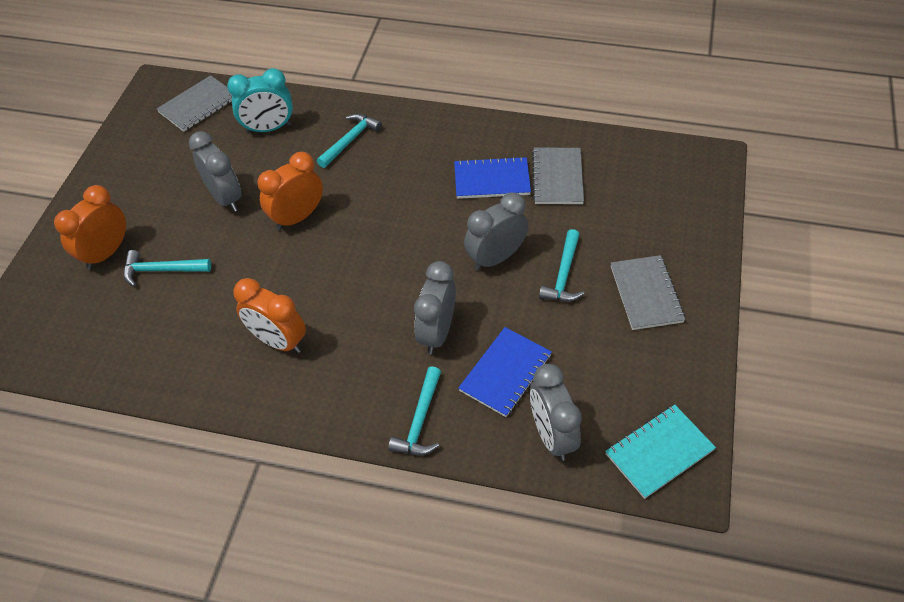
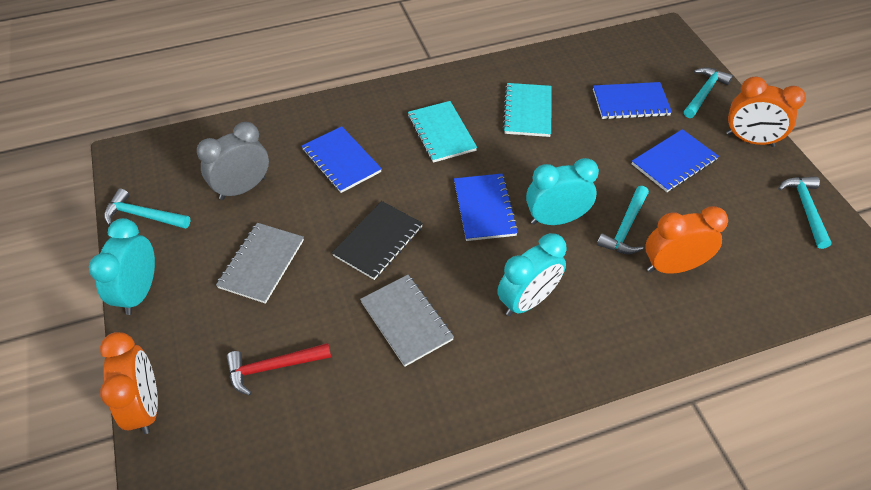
black notebook: none = 0 -> [332,201,423,280] = 1
blue notebook: [454,156,531,199] [458,327,552,417] = 2 -> [302,126,382,193] [454,174,518,241] [593,82,672,120] [632,129,719,192] = 4
grey clock: [189,131,242,212] [414,261,456,354] [464,193,528,271] [530,364,582,461] = 4 -> [197,122,269,200] = 1
grey notebook: [157,75,232,132] [532,148,584,204] [611,255,685,330] = 3 -> [216,223,304,304] [360,275,454,367] = 2
red hammer: none = 0 -> [227,343,331,396] = 1
turquoise clock: [227,68,293,133] = 1 -> [89,218,155,315] [497,233,567,316] [526,158,599,225] = 3
turquoise notebook: [605,405,716,499] = 1 -> [408,101,477,163] [502,83,552,137] = 2

